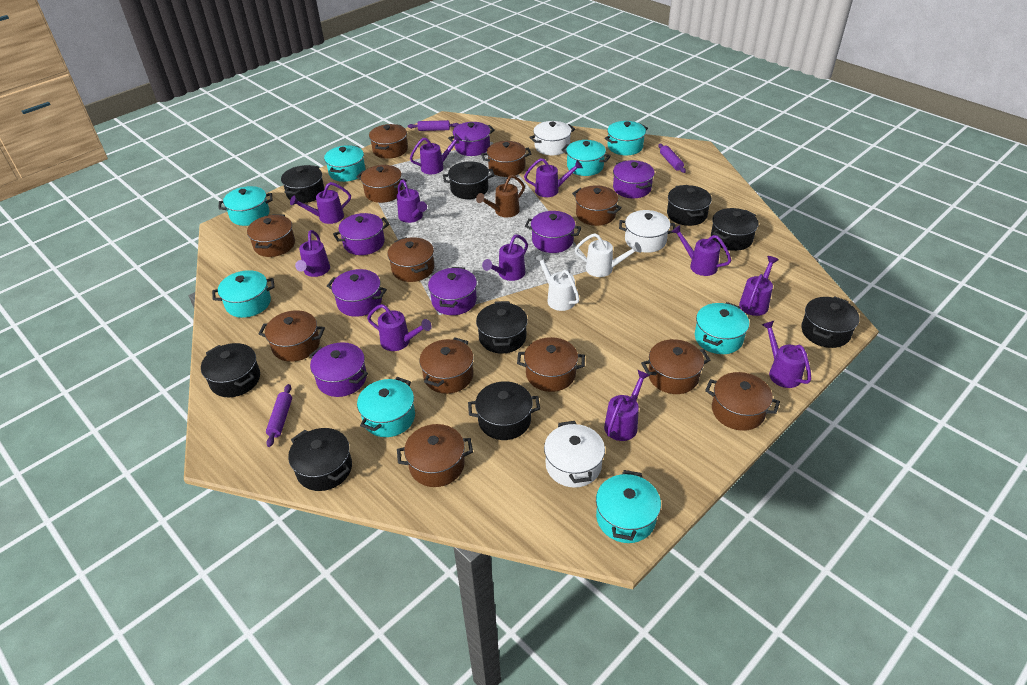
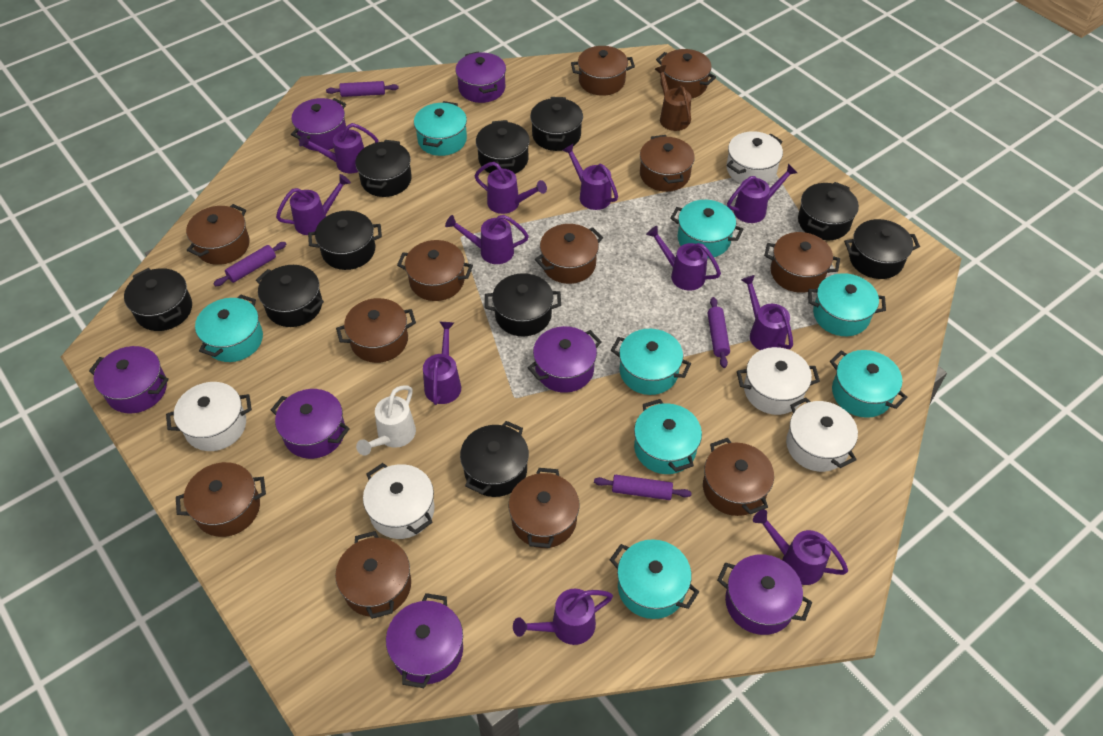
black pot: [201,343,260,397] [281,165,324,203] [288,428,352,491] [443,161,495,199] [468,381,540,440] [476,301,528,354] [667,185,712,226] [711,208,759,251] [801,296,859,348] = 9 -> [124,268,192,331] [256,265,324,327] [308,211,382,270] [355,140,412,197] [460,421,529,497] [476,120,530,174] [485,273,561,336] [530,97,583,151] [798,182,859,240] [844,219,920,279] = 10
purple rolling pin: [266,384,292,447] [408,120,459,131] [658,144,686,173] = 3 -> [214,242,286,286] [326,81,399,97] [594,475,692,500] [708,297,730,368] = 4
white pot: [529,121,575,155] [544,421,605,488] [619,210,676,253] = 3 -> [166,382,252,451] [363,463,435,539] [726,131,783,183] [737,347,820,415] [786,398,858,472] = 5
white watering can: [534,253,579,311] [575,233,642,277] = 2 -> [356,385,416,456] = 1

